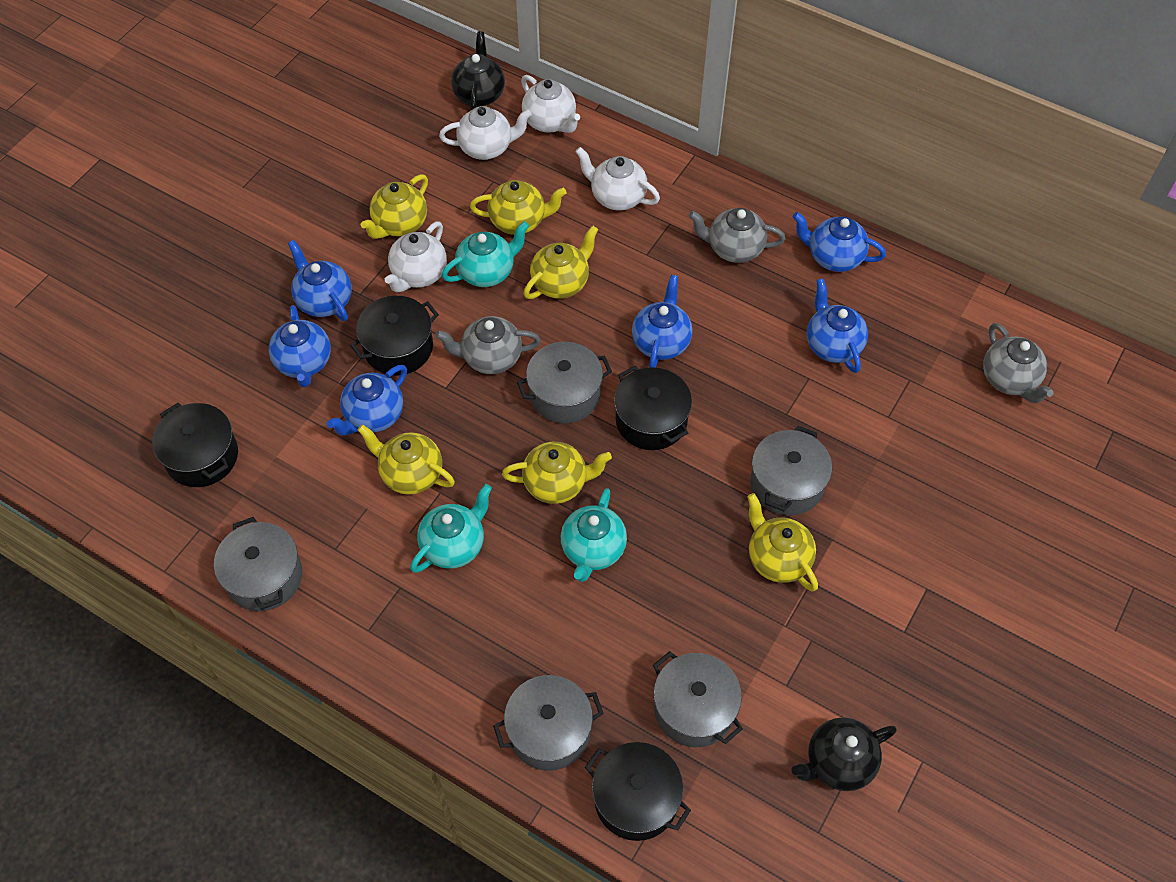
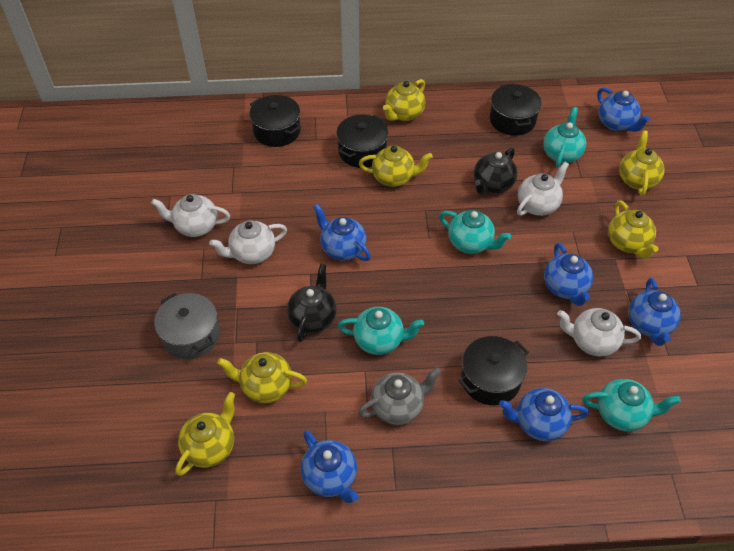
grey pot: [214,517,302,611] [493,675,604,771] [517,342,612,423] [653,651,743,747] [750,426,832,515] = 5 -> [154,293,220,359] = 1
grey teapot: [435,316,541,374] [689,208,785,263] [983,323,1054,403] = 3 -> [358,368,441,425] = 1
turquoise teapot: [410,484,492,573] [442,221,529,287] [561,488,627,582] = 3 -> [338,307,424,355] [439,210,511,254] [543,107,586,168] [582,379,681,431] = 4

